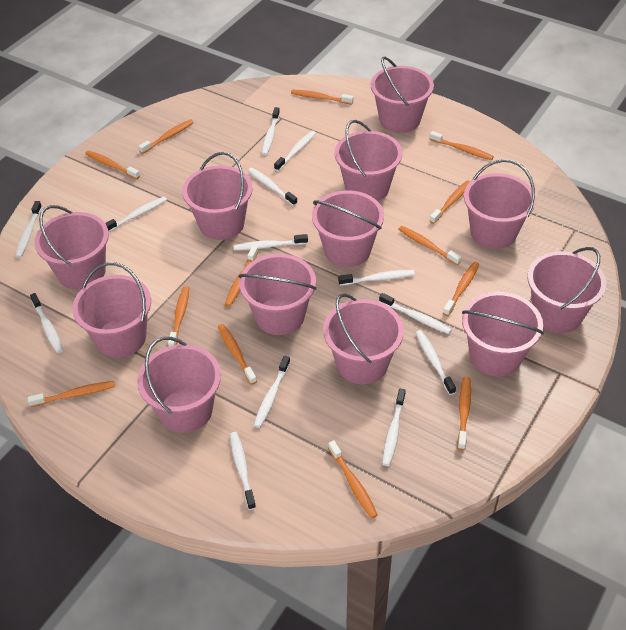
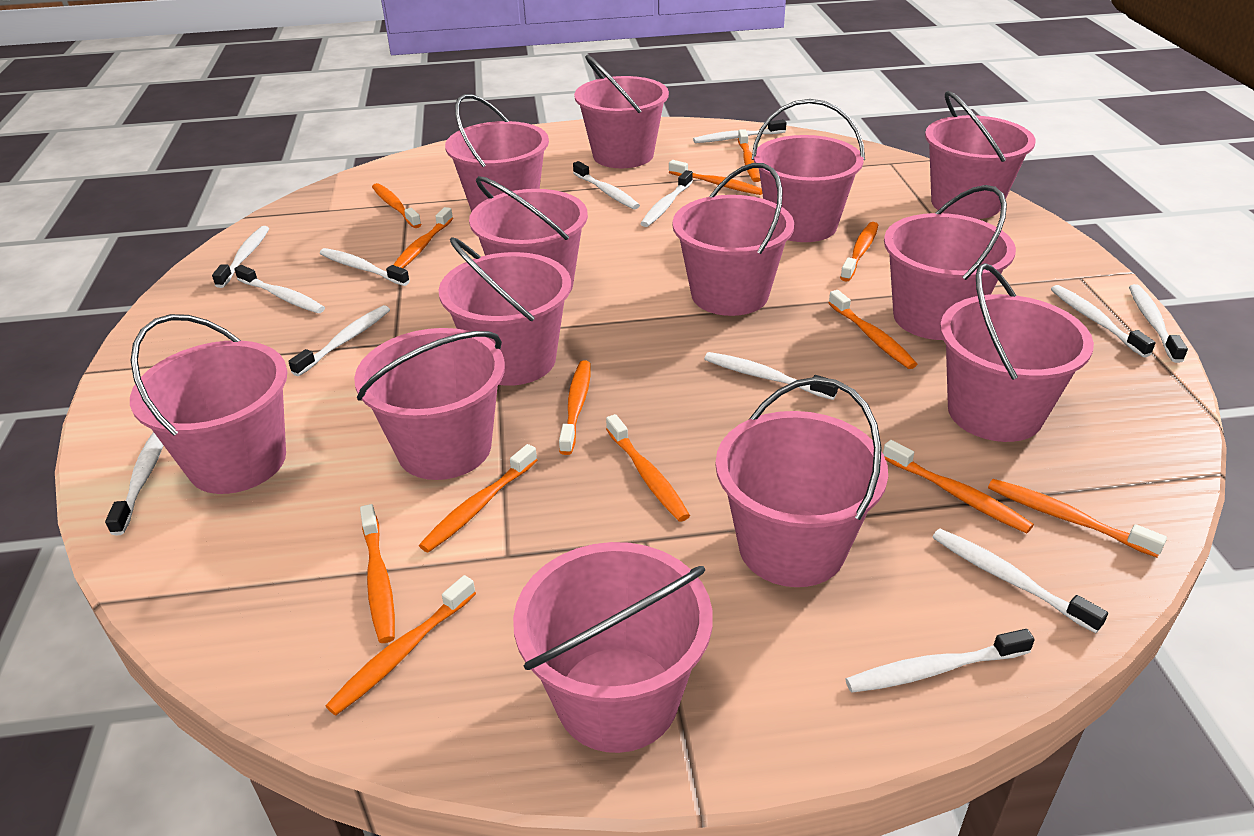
pink bucket: [34,205,109,290] [72,262,151,358] [137,337,221,433] [182,152,253,240] [238,254,317,335] [312,191,384,267] [323,294,404,384] [335,120,402,201] [371,57,434,133] [462,292,544,377] [464,159,536,249] [527,247,606,333] = 12 -> [130,314,288,494] [354,328,505,480] [439,237,571,386] [445,94,549,212] [469,176,588,292] [513,542,713,753] [574,55,669,168] [672,163,794,316] [715,377,888,587] [751,99,865,242] [884,185,1016,340] [925,91,1035,219] [940,263,1094,442] = 13

